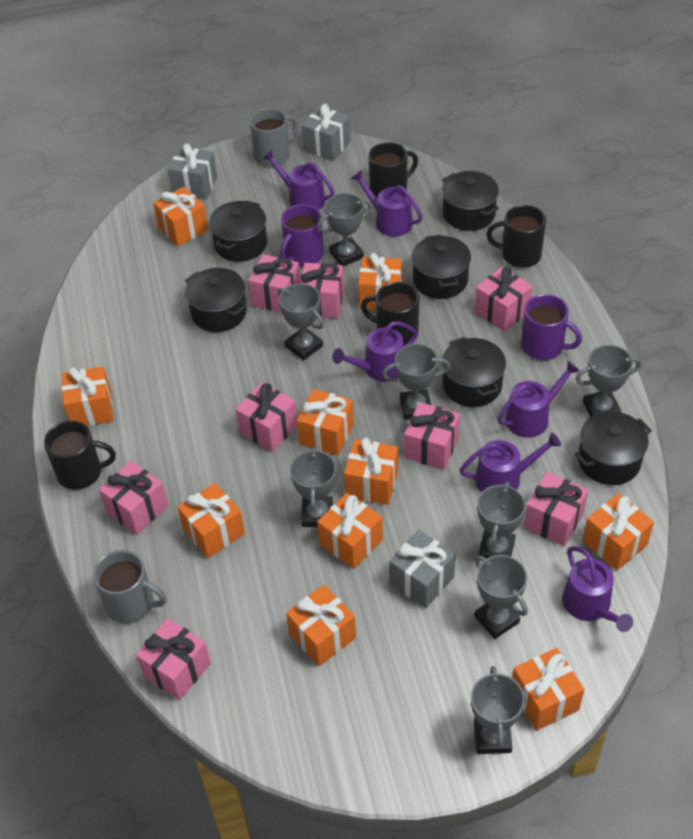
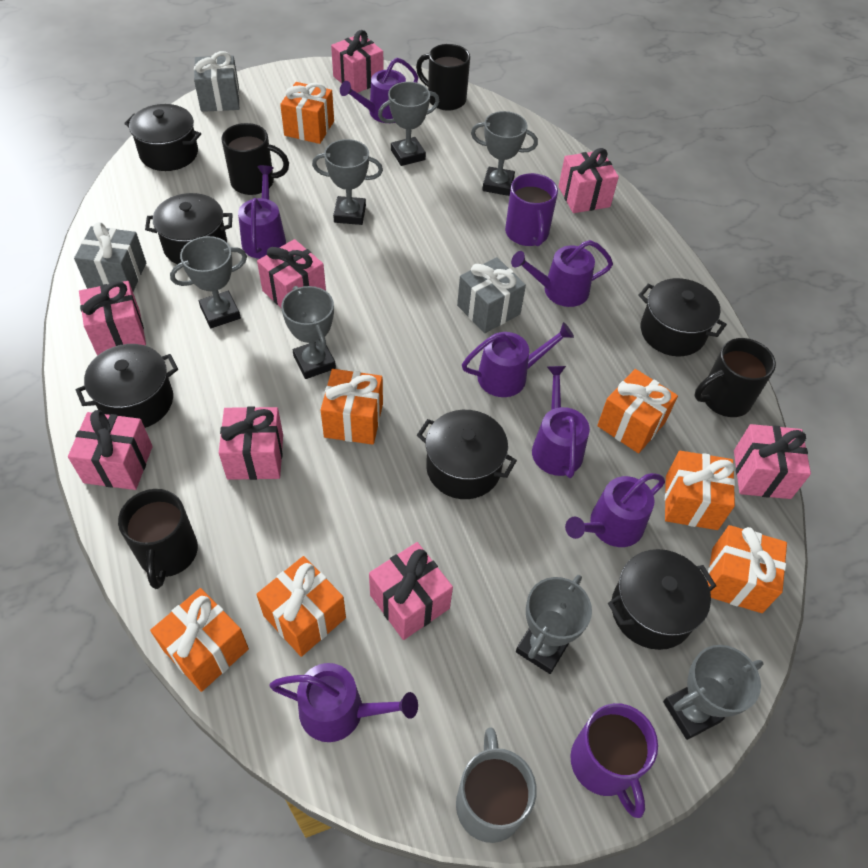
grey mug: [93,550,167,624] [250,108,298,166] = 2 -> [456,728,537,843] = 1
grey trophy: [278,283,324,360] [290,447,336,527] [317,193,372,266] [382,344,450,420] [471,666,525,754] [475,555,528,639] [477,482,526,559] [576,345,641,417] = 8 -> [170,236,247,328] [281,286,336,379] [312,139,383,225] [378,82,439,166] [471,111,538,196] [516,575,592,674] [663,645,764,740] = 7
orange gift: [61,366,114,426] [153,187,209,246] [178,483,245,558] [286,585,356,666] [297,389,354,456] [317,493,383,569] [344,438,398,505] [358,253,402,310] [512,648,584,730] [583,493,654,570] = 10 -> [150,588,249,692] [256,556,346,657] [280,82,334,144] [321,369,383,445] [597,369,678,453] [665,451,735,530] [707,525,787,613] = 7
purple watering can: [262,150,334,210] [332,321,418,382] [351,170,422,237] [460,432,561,493] [497,361,580,438] [562,546,633,632] = 6 -> [238,165,286,259] [269,663,418,742] [340,58,418,123] [462,322,574,397] [511,240,613,307] [532,366,590,478] [565,473,665,547] = 7

